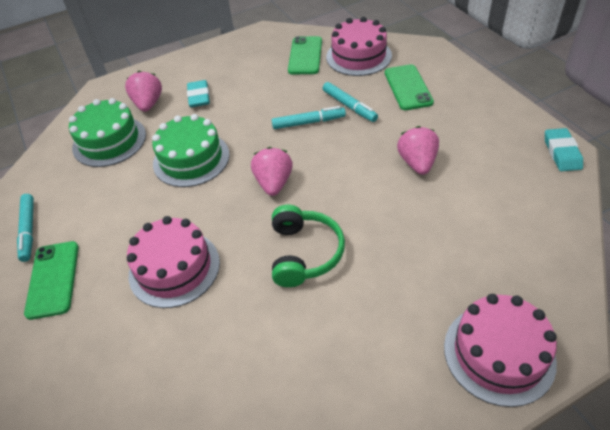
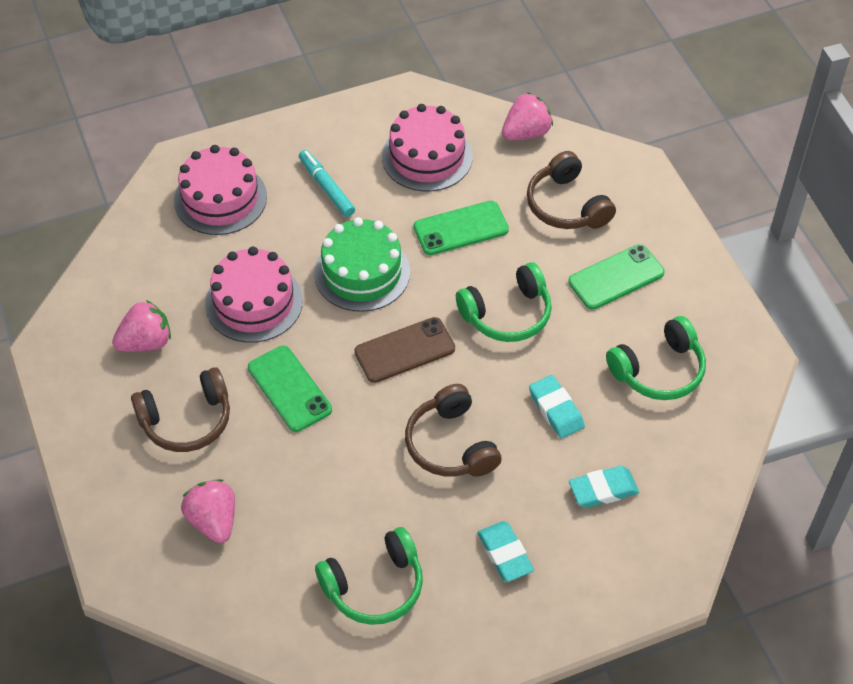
brown headphones: none = 0 -> [131,367,230,452] [405,384,502,477] [527,151,616,229] = 3
brown phone: none = 0 -> [354,317,455,383] = 1
green cake: [69,98,146,167] [152,114,230,187] = 2 -> [314,217,410,312] = 1
green headphones: [272,205,345,287] = 1 -> [315,527,423,625] [456,262,552,342] [606,316,706,400] = 3
turquoise eraser: [187,80,210,107] [545,128,583,171] = 2 -> [477,521,534,582] [529,375,585,439] [569,466,639,508] = 3
turquoise marker: [17,194,34,262] [272,106,346,129] [323,82,378,122] = 3 -> [299,150,355,217] = 1

